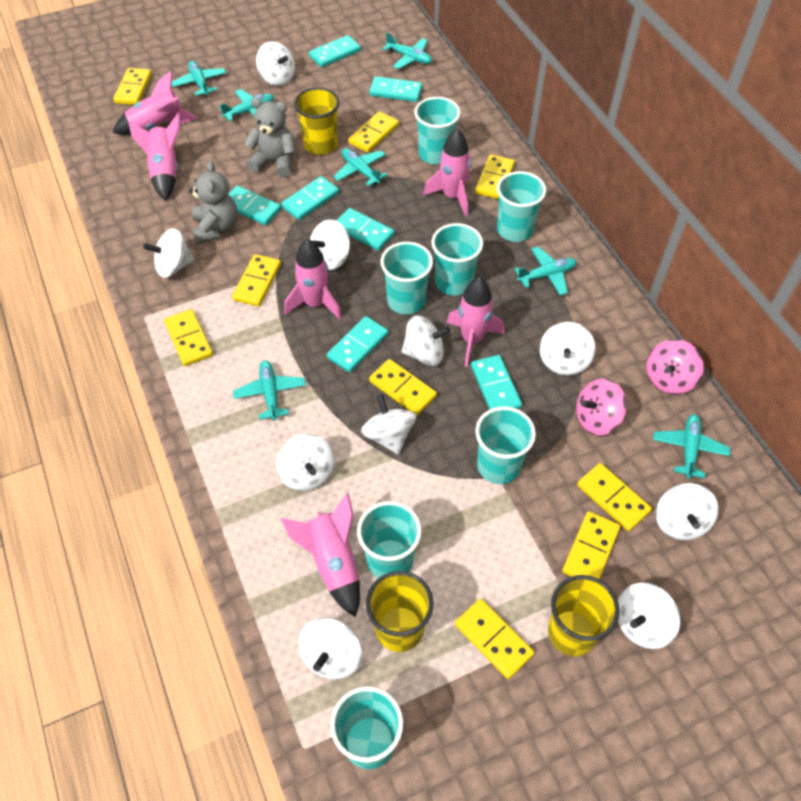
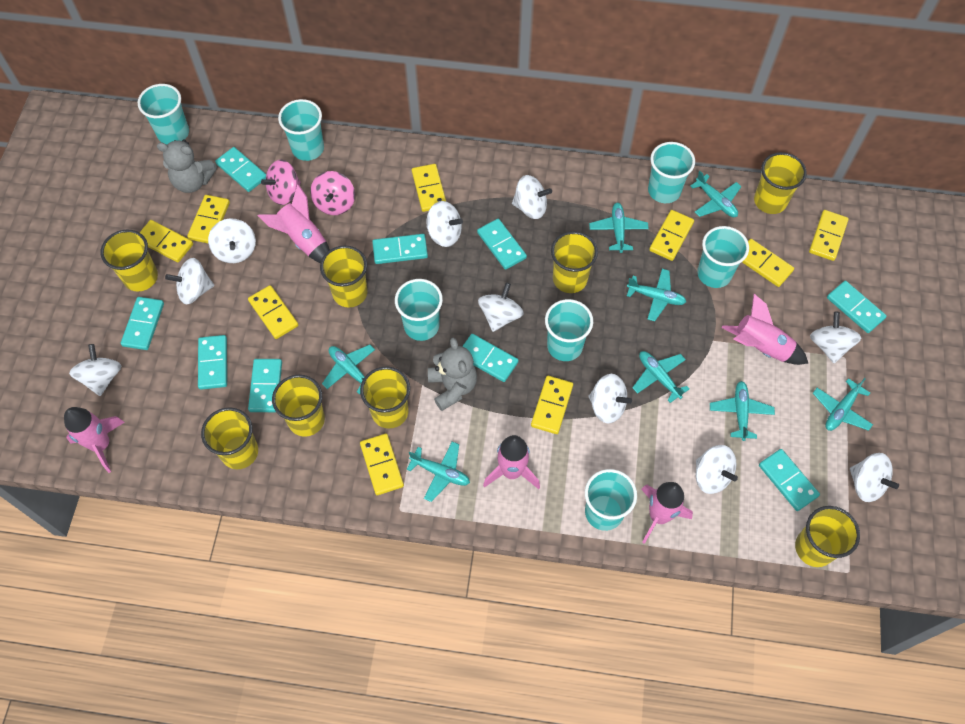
pink rocket: [112,71,197,135] [128,113,180,201] [281,493,360,617] [284,239,342,320] [423,128,471,216] [447,277,504,367] = 6 -> [64,407,125,473] [258,184,330,263] [483,435,540,489] [641,482,693,544] [721,294,808,365] = 5
turquoise domino: [228,186,281,226] [281,176,339,220] [309,35,361,68] [327,316,389,373] [336,208,394,251] [369,76,422,102] [471,355,522,410] = 7 -> [121,297,164,350] [198,335,227,390] [215,147,266,192] [248,359,282,412] [372,234,428,264] [462,334,519,382] [477,219,527,270] [759,449,820,511] [827,281,887,333] = 9
turquoise plane: [171,61,226,97] [220,89,274,122] [233,360,306,420] [333,148,388,186] [382,32,432,69] [514,246,577,296] [653,414,730,479] = 7 -> [322,345,375,394] [407,441,470,502] [589,203,649,253] [627,269,686,321] [632,351,689,403] [691,171,742,217] [710,381,775,441] [813,378,873,431] = 8
yellow cup: [294,87,340,155] [366,571,433,652] [548,575,620,656] = 3 -> [101,230,158,292] [201,407,258,469] [272,375,325,437] [320,245,367,308] [360,366,410,429] [551,231,598,293] [754,152,807,214] [795,506,860,567] = 8

